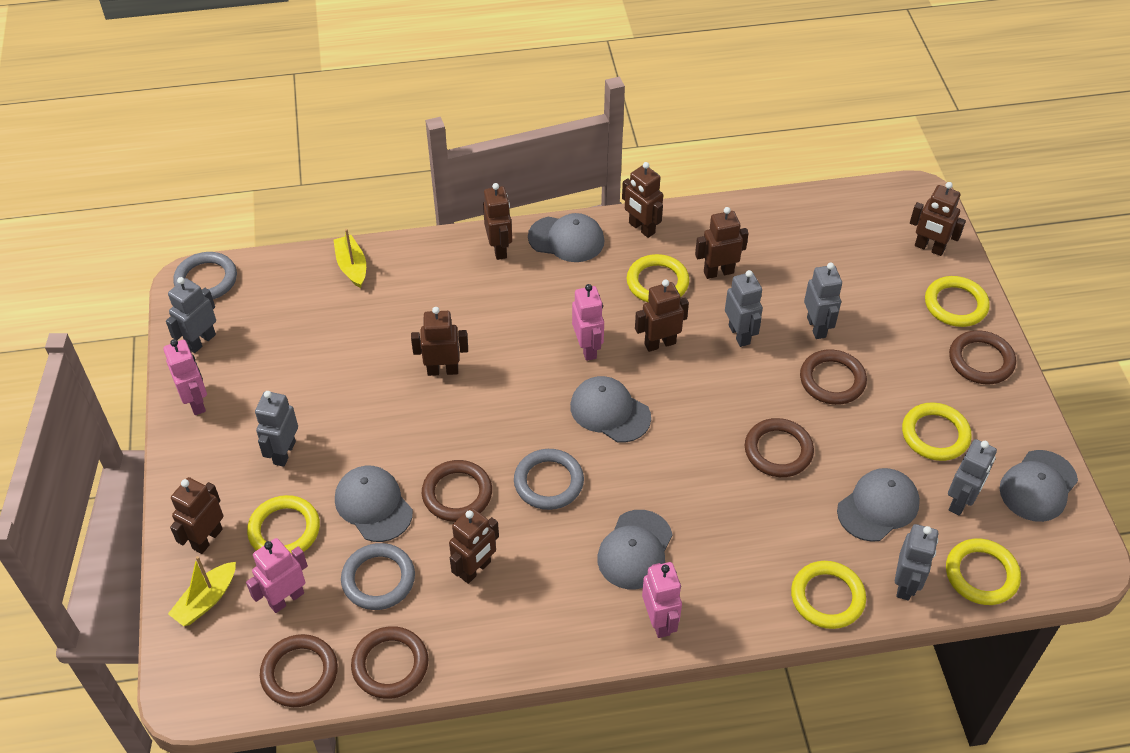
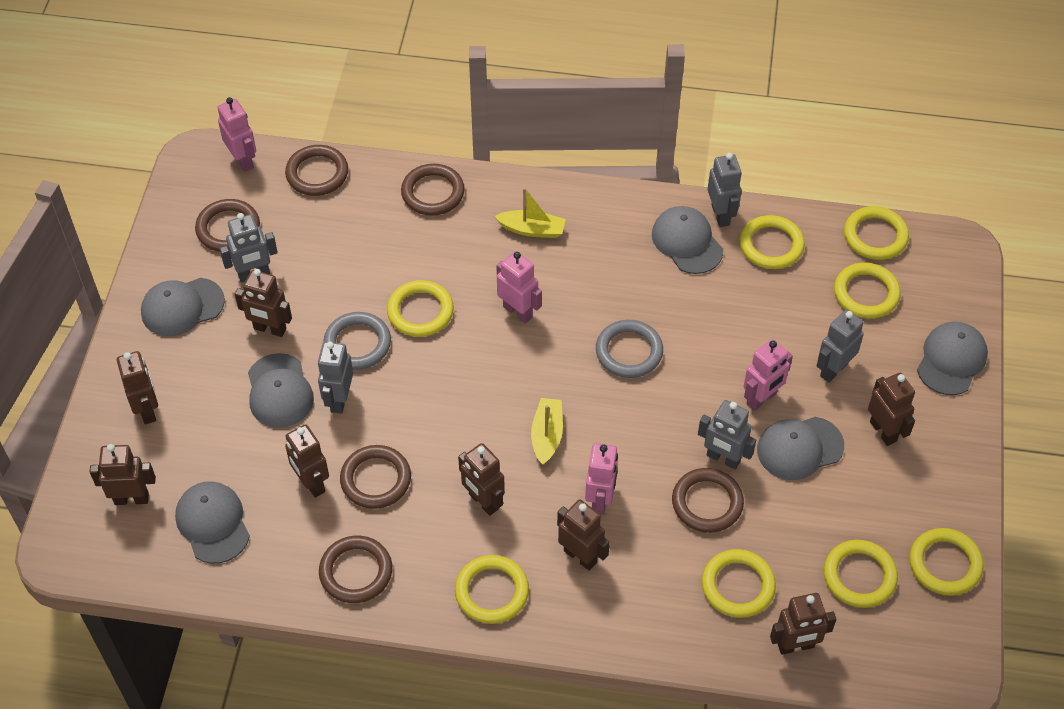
grey ring: [174,252,237,299] [341,543,415,610] [514,449,584,510] = 3 -> [323,312,391,370] [596,320,663,378] = 2
grey robot: [166,277,216,353] [255,391,298,467] [725,270,763,347] [804,263,842,339] [895,524,938,600] [948,439,997,516] = 6 -> [220,213,278,282] [317,342,353,414] [698,400,756,469] [708,153,742,227] [817,310,864,382] = 5
yellow ring: [247,495,320,554] [627,254,690,302] [791,561,866,629] [902,402,972,461] [925,276,990,327] [946,538,1021,605] = 6 -> [387,280,454,337] [455,555,529,624] [702,549,776,618] [740,215,805,269] [824,540,898,608] [834,263,901,318] [844,206,909,260] [909,528,984,596] = 8

